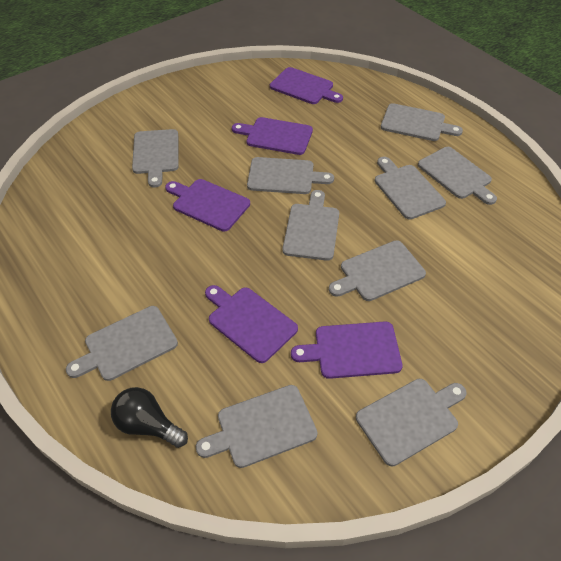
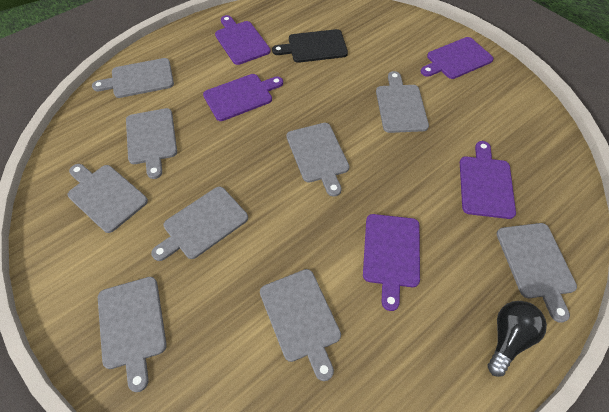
black cutting board: none = 0 -> [272,29,348,63] = 1
grey cutting board: [66,306,178,381] [132,129,179,188] [196,385,318,468] [247,157,334,194] [283,190,339,261] [329,240,426,301] [356,379,467,466] [375,157,446,219] [381,103,463,141] [418,147,497,205] = 10 -> [68,164,148,233] [92,58,174,98] [98,277,167,392] [126,108,177,179] [151,187,248,261] [260,269,341,381] [286,123,349,197] [376,71,429,133] [496,223,577,323] = 9

